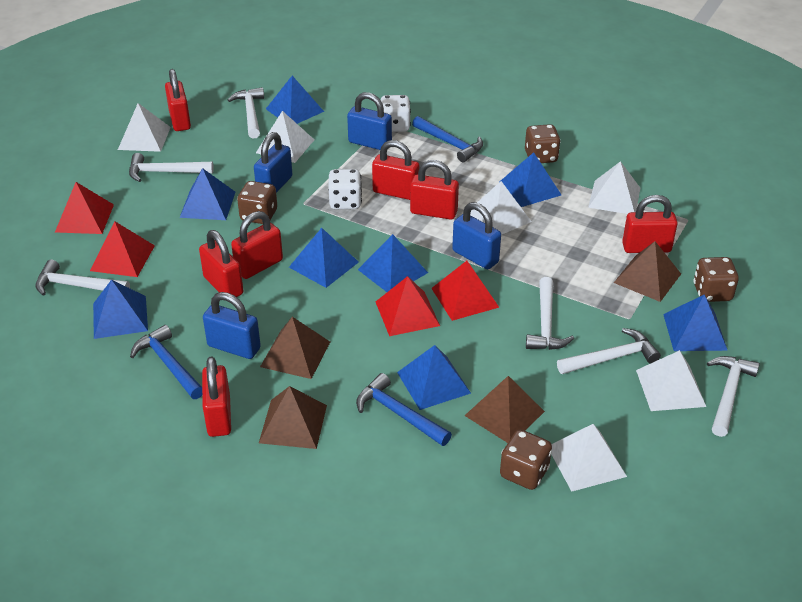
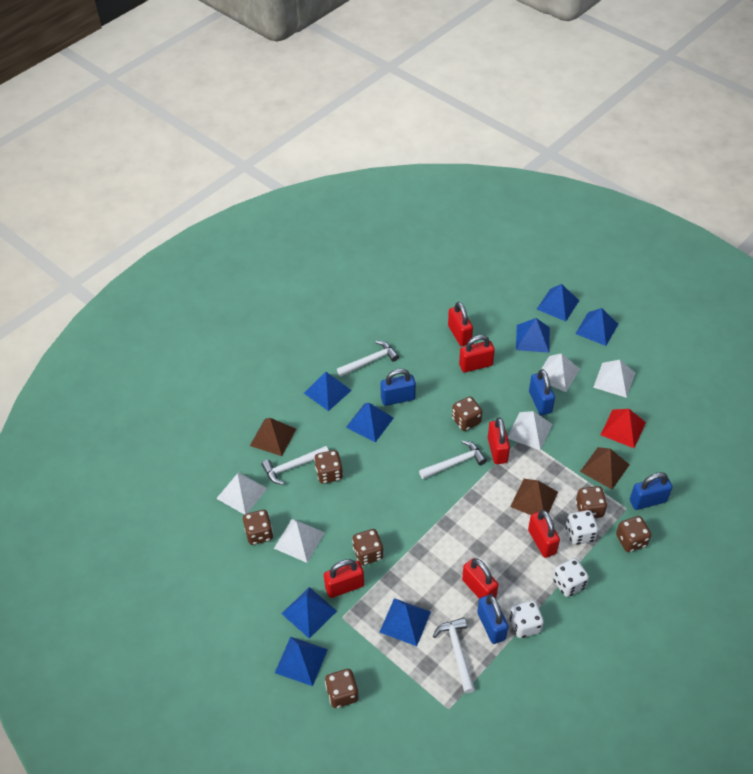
blue hammer: [130,325,202,399] [356,373,452,446] [412,116,483,162] = 3 -> none = 0
brown dice: [237,181,277,224] [500,430,552,490] [525,124,561,163] [693,257,739,302] = 4 -> [243,510,273,545] [314,450,343,484] [325,669,358,708] [352,529,384,565] [452,397,482,431] [576,486,607,518] [616,516,651,552] = 7
brown pyramid: [259,386,327,449] [260,317,330,379] [464,376,545,443] [614,241,681,302] = 4 -> [250,418,296,456] [510,479,558,515] [580,447,630,489] = 3
red padlock: [165,69,191,131] [199,230,243,297] [202,357,231,437] [231,211,283,279] [372,140,419,200] [410,160,459,220] [622,195,678,253] = 7 -> [324,559,364,598] [448,302,473,346] [459,335,495,372] [462,558,499,599] [488,417,510,464] [528,510,560,558] = 6
red pyramid: [55,182,114,234] [90,221,155,277] [376,276,440,336] [431,261,499,321] = 4 -> [601,409,646,448] = 1
white dice: [328,169,362,209] [381,95,411,132] = 2 -> [510,601,544,638] [553,558,589,597] [566,510,598,545] = 3
white hammer: [35,259,130,296] [129,153,214,182] [228,87,264,138] [526,277,574,350] [557,328,661,374] [707,356,760,437] = 6 -> [261,446,329,485] [337,341,399,377] [419,440,487,479] [433,618,475,693] = 4
white pyramid: [118,103,171,152] [256,111,314,163] [470,181,531,235] [551,424,627,492] [588,161,640,214] [636,350,706,411] = 6 -> [216,472,268,515] [274,519,325,563] [508,411,553,451] [541,353,580,392] [593,360,635,398] = 5

